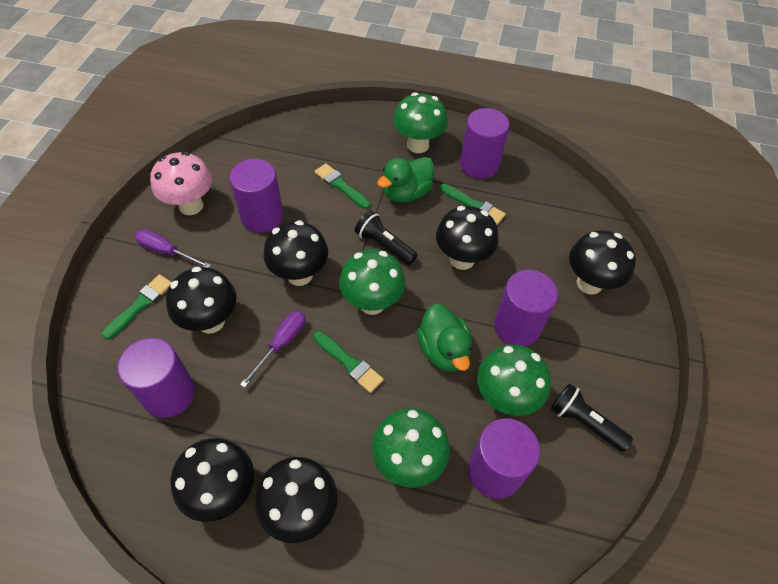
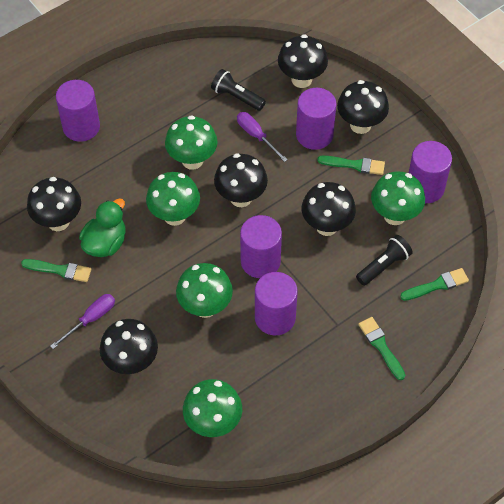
green duck: [377,157,434,203] [417,304,472,372] = 2 -> [79,199,126,257] = 1
green mushroom: [339,249,405,315] [372,408,450,488] [393,92,448,153] [477,345,551,416] = 4 -> [146,172,200,226] [165,115,217,170] [176,263,233,318] [183,379,242,437] [371,171,425,225] = 5
pink mushroom: [150,152,212,215] = 1 -> none = 0

